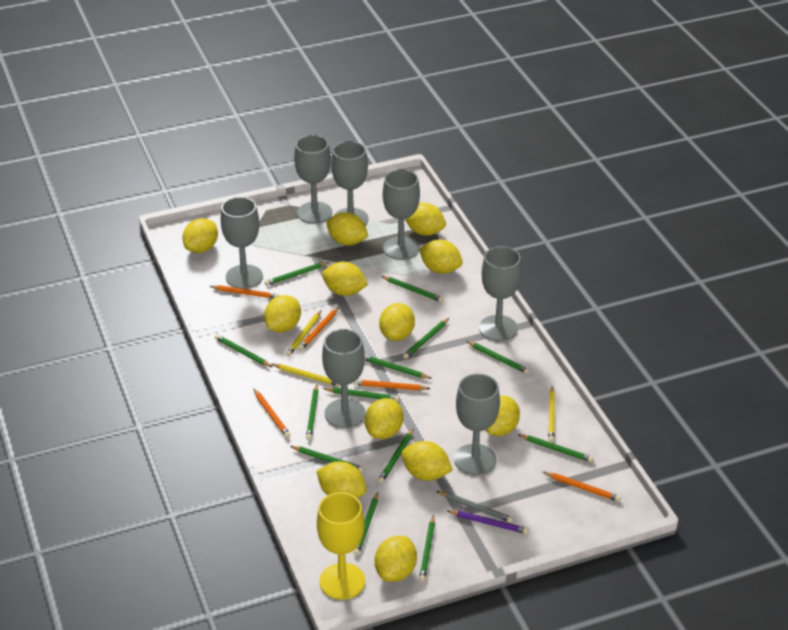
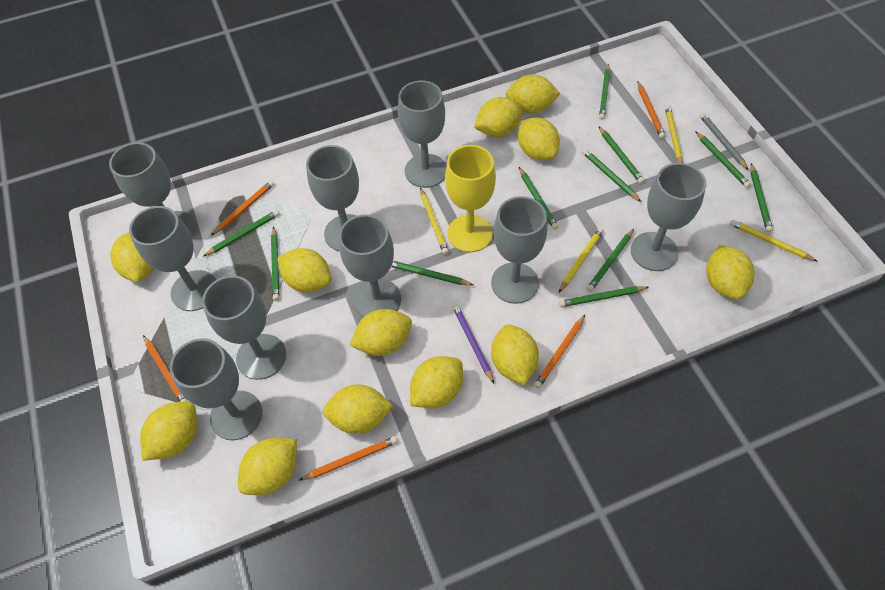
green pencil: [215,334,272,367] [265,262,329,286] [290,446,364,473] [306,384,318,440] [323,387,399,401] [353,492,378,555] [365,355,432,379] [378,428,414,483] [381,276,444,302] [403,318,449,359] [419,515,435,582] [466,341,530,374] [517,434,594,462] = 13 -> [203,210,279,256] [271,227,280,301] [391,261,473,285] [519,167,558,230] [559,286,649,307] [582,149,641,202] [587,229,634,292] [599,64,610,120] [599,127,645,184] [695,131,751,188] [750,163,773,232] = 11
grey goblet: [221,197,263,289] [294,135,332,224] [322,329,366,428] [331,141,369,225] [383,169,420,260] [454,374,500,475] [479,246,522,341] = 7 -> [109,142,196,238] [129,206,216,311] [170,338,262,440] [202,275,286,380] [306,145,359,251] [339,214,401,317] [398,81,447,188] [491,196,547,304] [631,163,706,271] = 9
yellow pencil: [272,364,340,387] [286,310,321,356] [548,386,555,442] = 3 -> [420,187,449,254] [559,227,604,292] [665,105,683,163] [730,220,817,261] = 4

